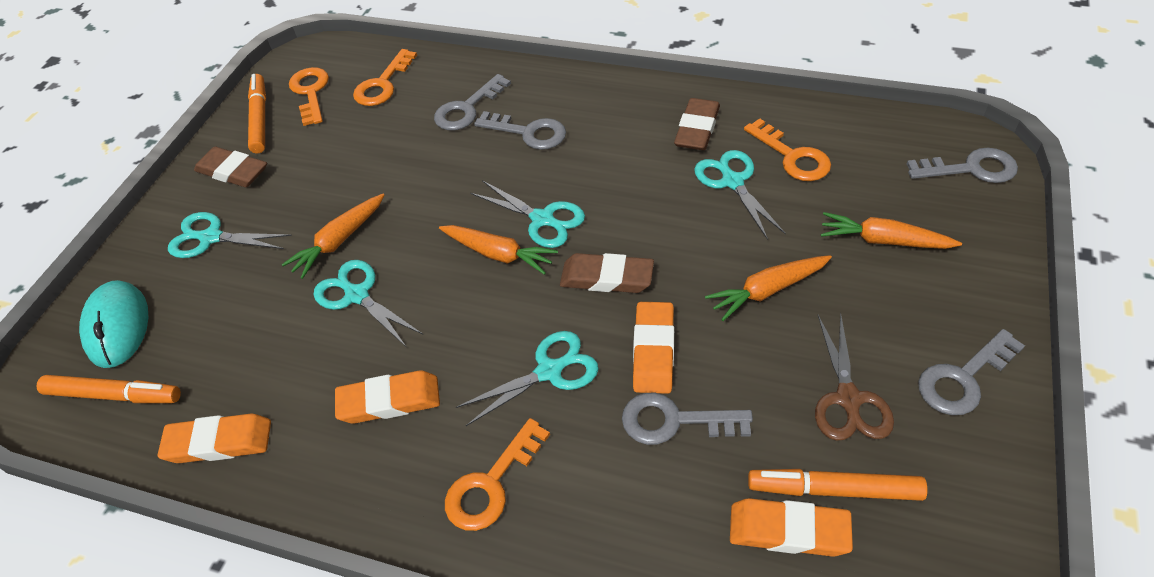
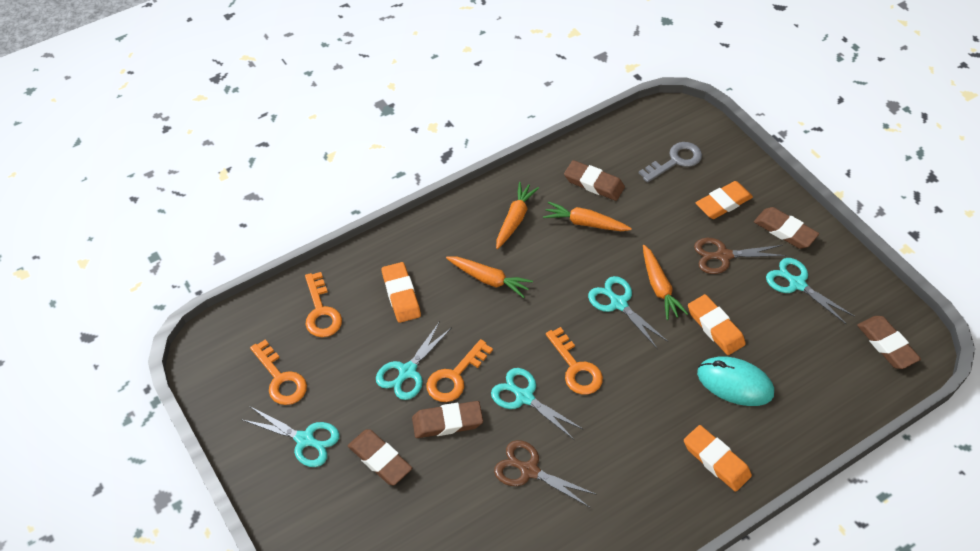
brown eraser: [194,147,267,187] [560,253,654,293] [674,98,720,150] = 3 -> [348,429,412,485] [412,401,483,438] [564,160,625,201] [754,207,819,249] [857,316,921,369] = 5
brown scissors: [815,312,894,441] = 1 -> [494,440,597,508] [694,238,787,274] = 2
grey key: [434,74,511,130] [474,111,566,150] [622,393,753,445] [907,148,1018,183] [918,329,1025,415] = 5 -> [639,142,702,183] = 1
orange marker: [36,375,181,403] [248,74,266,154] [748,469,928,501] = 3 -> none = 0

